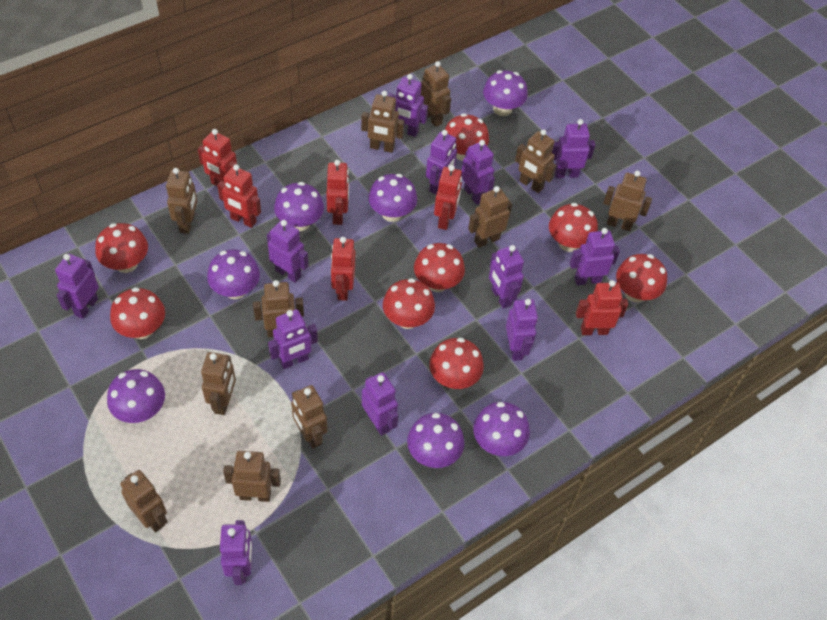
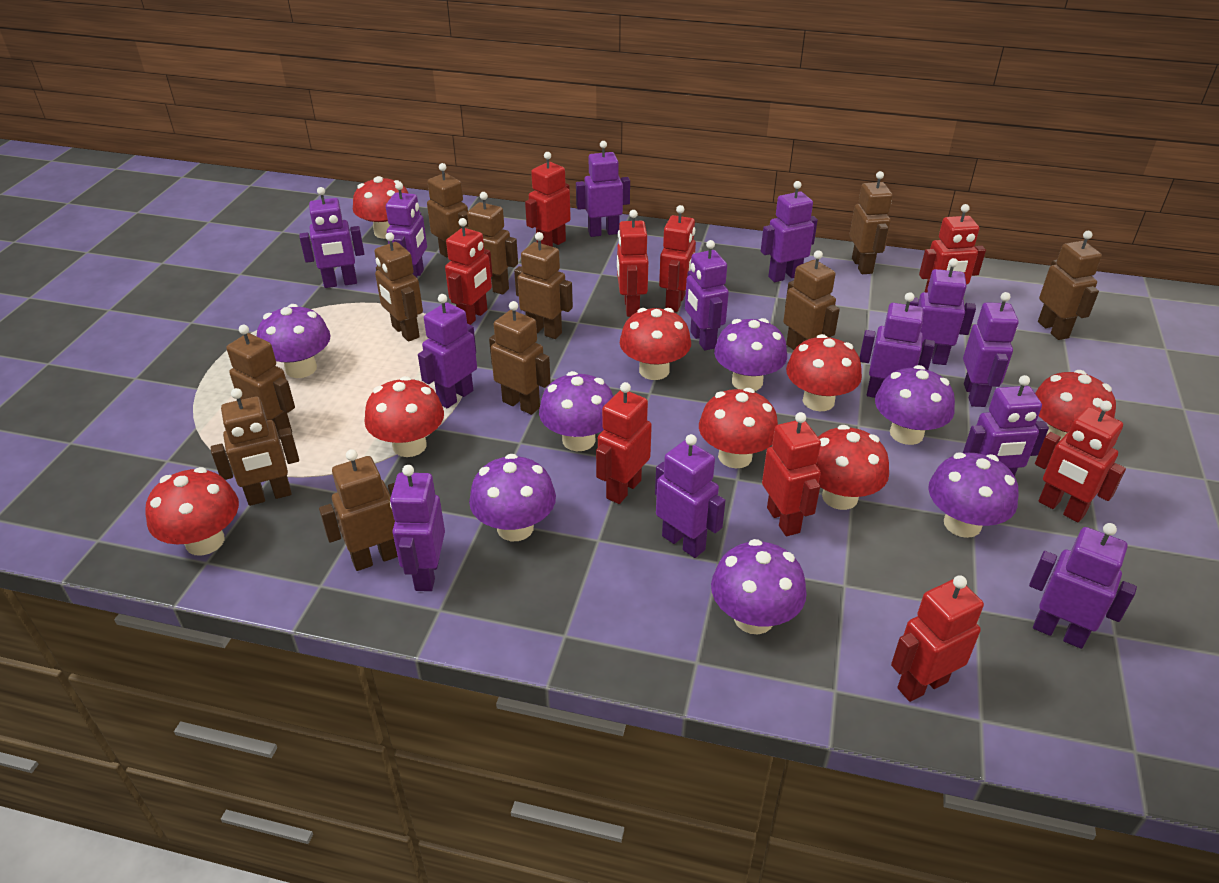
purple robot: [55,254,99,319] [220,520,253,585] [267,220,309,283] [268,309,318,369] [362,372,398,436] [388,74,428,137] [426,130,457,195] [461,140,495,205] [489,245,524,309] [506,299,538,361] [551,119,596,178] [570,228,620,285] = 12 -> [299,187,364,288] [386,182,427,277] [390,465,445,591] [418,294,477,409] [576,141,630,237] [655,434,725,558] [685,240,729,351] [761,181,818,282] [859,292,935,398] [909,258,976,365] [963,292,1018,407] [963,375,1049,476] [1029,523,1137,649] = 13
red robot: [198,129,238,187] [217,164,261,228] [326,160,349,225] [331,237,355,301] [434,165,462,230] [576,280,628,335] = 6 -> [445,218,493,325] [525,152,571,247] [596,382,652,504] [617,210,649,317] [659,205,696,312] [762,412,821,536] [891,575,984,702] [919,204,986,293] [1035,401,1126,522] = 9

